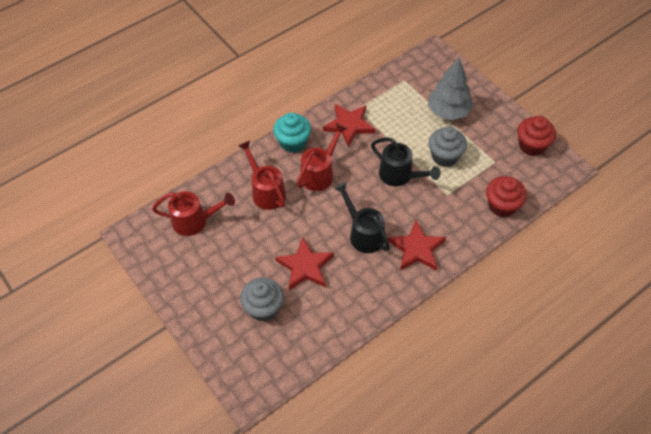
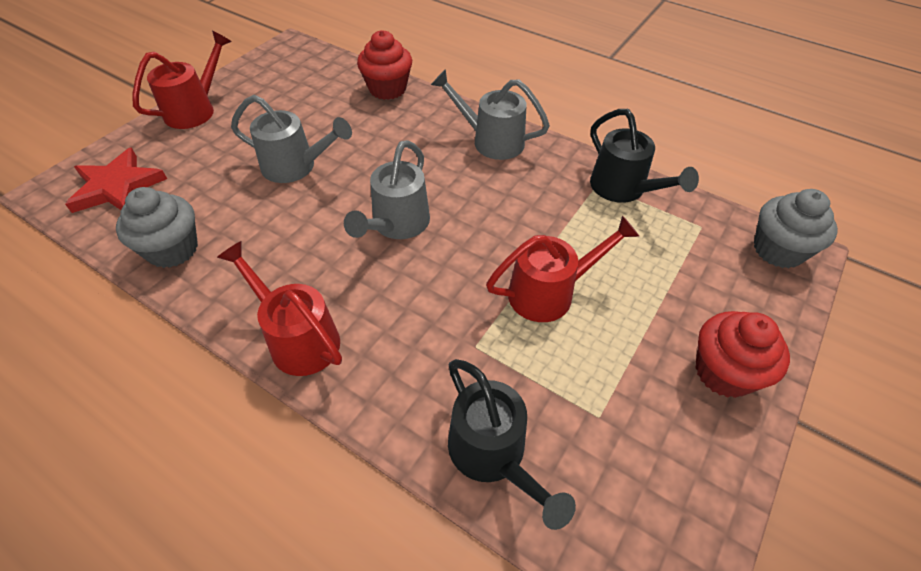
grey tree: [428,58,474,120] = 1 -> none = 0
grey watering can: none = 0 -> [231,95,352,183] [344,140,430,239] [431,69,550,160] = 3
red star: [275,237,334,290] [323,104,376,147] [388,220,446,271] = 3 -> [65,148,167,213] = 1
turquoise cupcake: [273,113,311,153] = 1 -> none = 0

